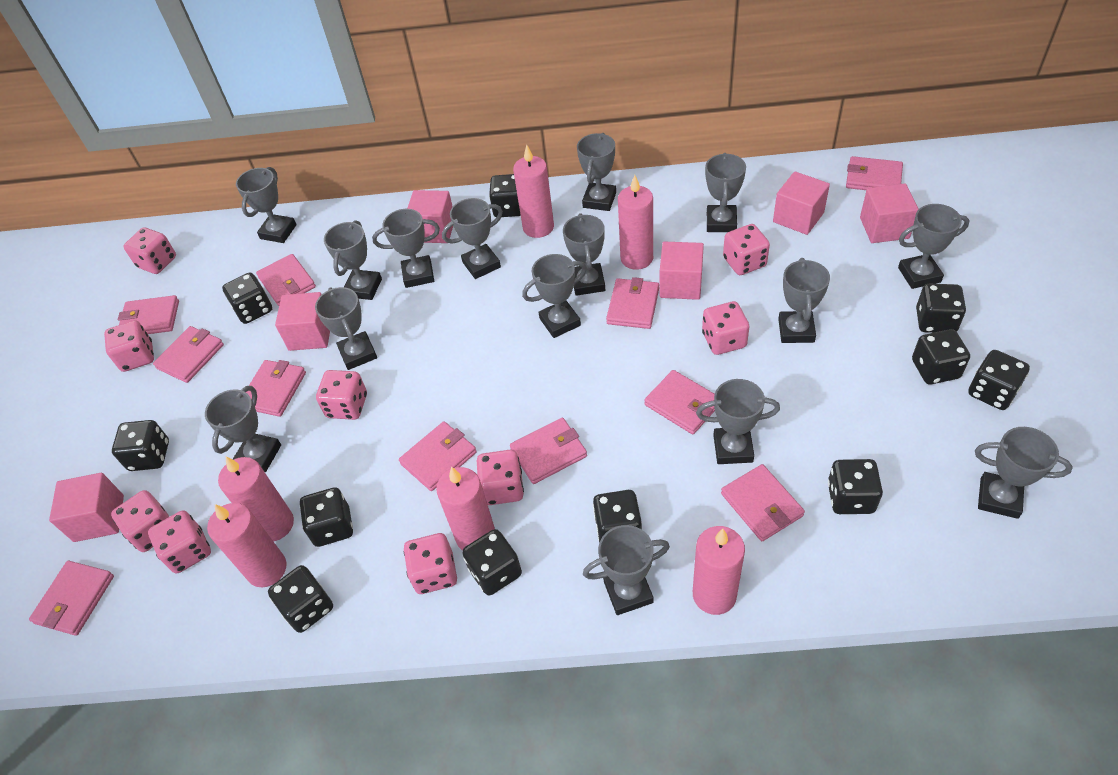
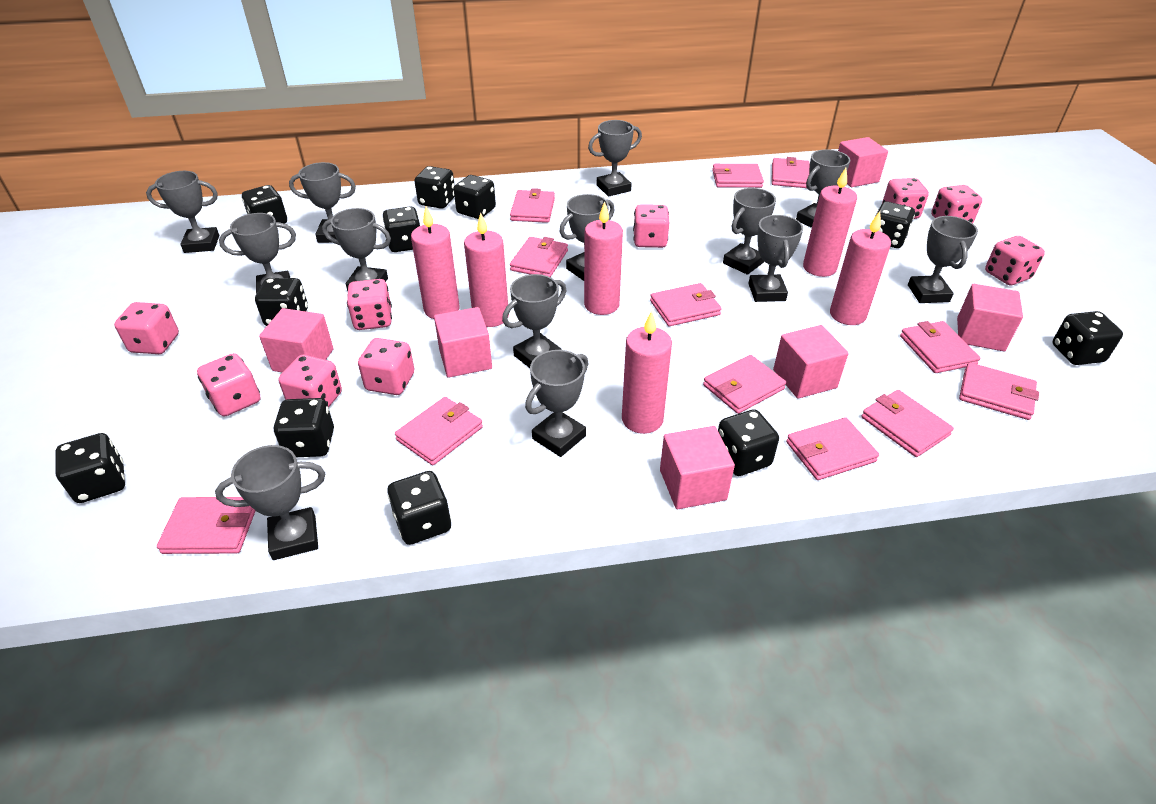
grey trophy: [205,386,281,472] [236,167,296,243] [315,287,377,370] [324,220,382,300] [372,209,440,288] [442,198,503,279] [522,254,587,338] [563,213,605,296] [577,133,616,211] [583,525,670,615] [696,379,780,464] [705,153,746,232] [778,258,830,343] [898,204,969,289] [975,427,1073,519] = 15 -> [146,171,219,253] [215,445,325,560] [219,213,296,294] [289,162,356,243] [322,208,391,291] [502,274,567,368] [525,350,588,457] [560,194,614,281] [588,120,642,197] [723,188,776,275] [748,215,803,302] [796,149,850,228] [908,216,978,303] = 13
pink wallet: [29,561,114,636] [117,295,179,334] [153,326,224,383] [246,360,306,417] [256,254,316,306] [399,421,477,491] [510,418,587,484] [606,277,659,329] [644,370,715,434] [721,464,805,541] [846,156,903,190] = 11 -> [157,497,256,554] [395,397,483,465] [510,188,555,223] [510,237,568,277] [650,283,722,326] [703,355,786,414] [712,164,764,188] [772,157,810,188] [786,417,879,480] [861,390,954,457] [900,321,980,373] [959,363,1039,420] = 12

